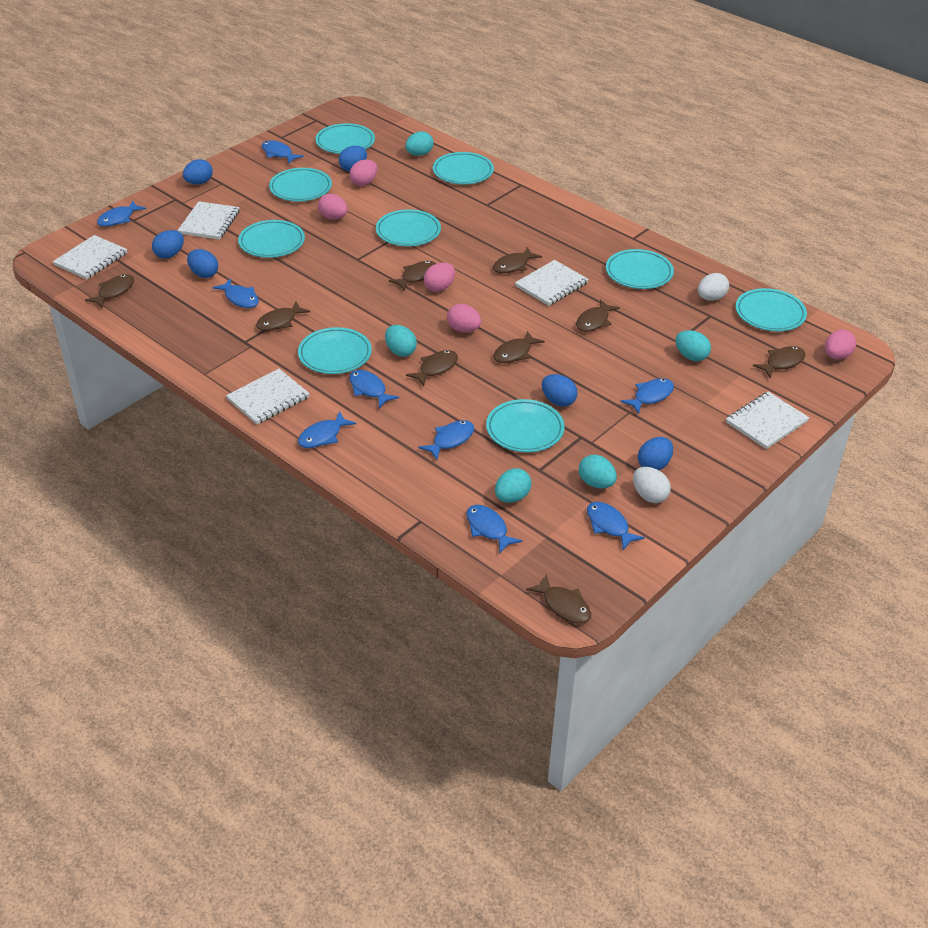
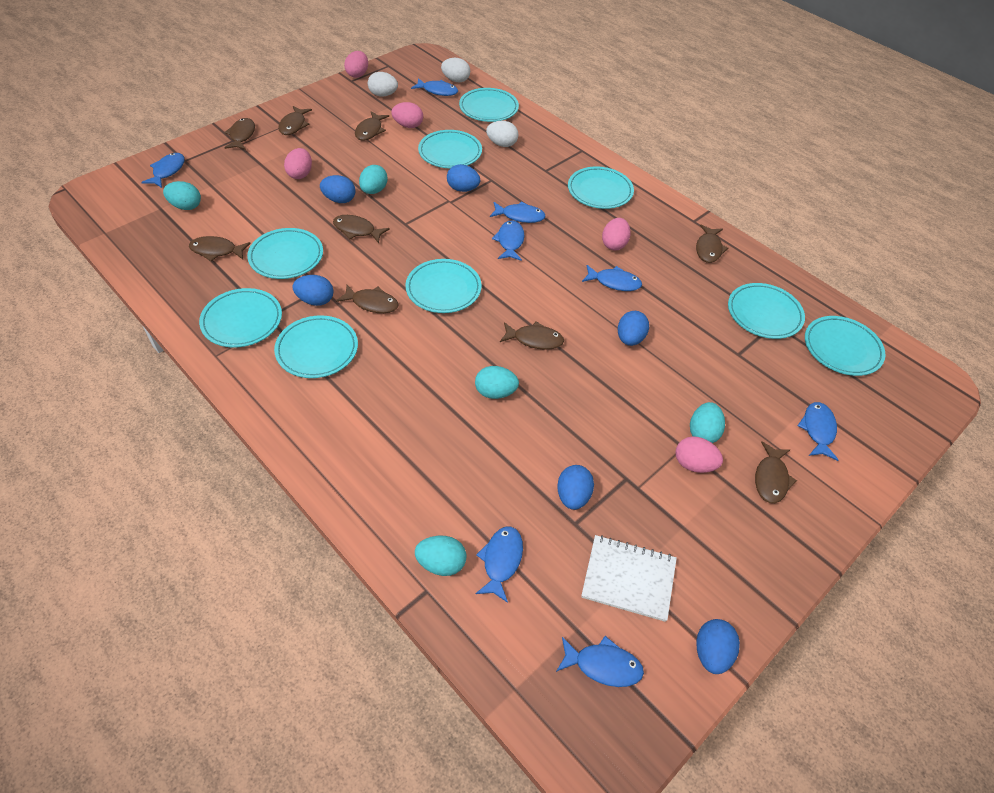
blue fish: [97,200,146,227] [212,278,259,308] [262,140,304,164] [298,411,356,448] [349,370,399,408] [418,420,474,460] [466,505,522,553] [587,502,645,550] [620,378,674,414] = 9 -> [141,153,185,188] [411,78,458,96] [475,527,523,603] [490,201,546,223] [492,220,525,261] [556,636,644,687] [582,265,642,291] [797,402,838,461] = 8
white egg: [633,467,671,503] [698,273,729,301] = 2 -> [368,72,398,97] [441,58,470,82] [486,121,518,147] = 3
white notebook: [53,235,127,280] [177,201,240,240] [226,369,310,425] [515,260,589,306] [726,391,809,449] = 5 -> [581,535,677,622] = 1

